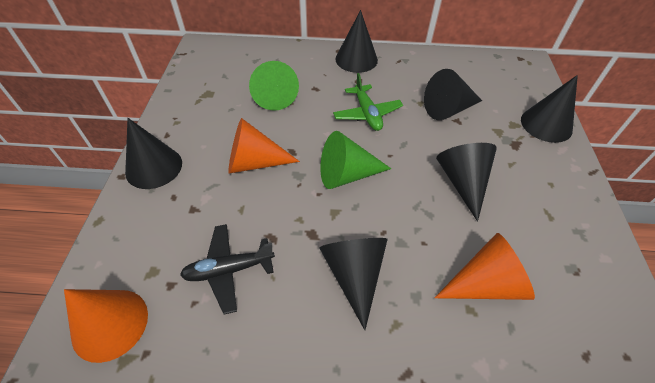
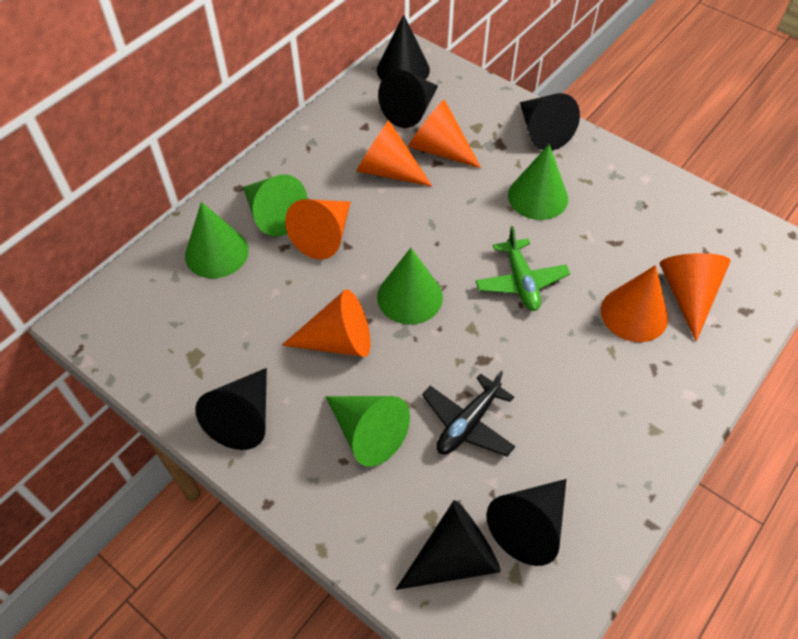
green cone: [249,61,299,111] [320,131,391,189] = 2 -> [185,202,249,278] [243,174,307,236] [325,396,410,467] [377,248,443,325] [508,144,568,220] = 5
orange cone: [64,289,148,363] [228,118,300,174] [435,233,535,300] = 3 -> [282,289,371,357] [285,199,351,259] [356,121,432,186] [408,100,481,168] [601,265,668,342] [660,253,731,342] = 6

